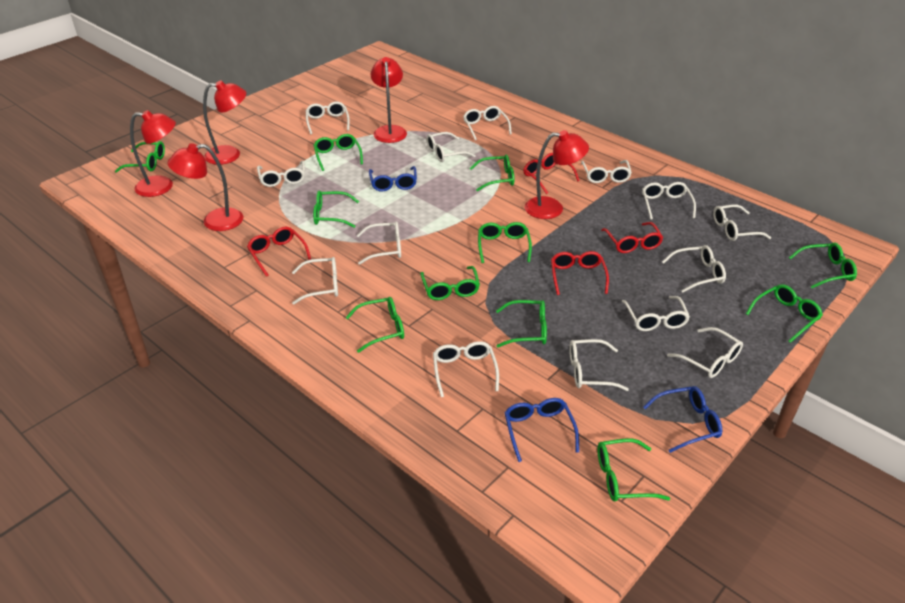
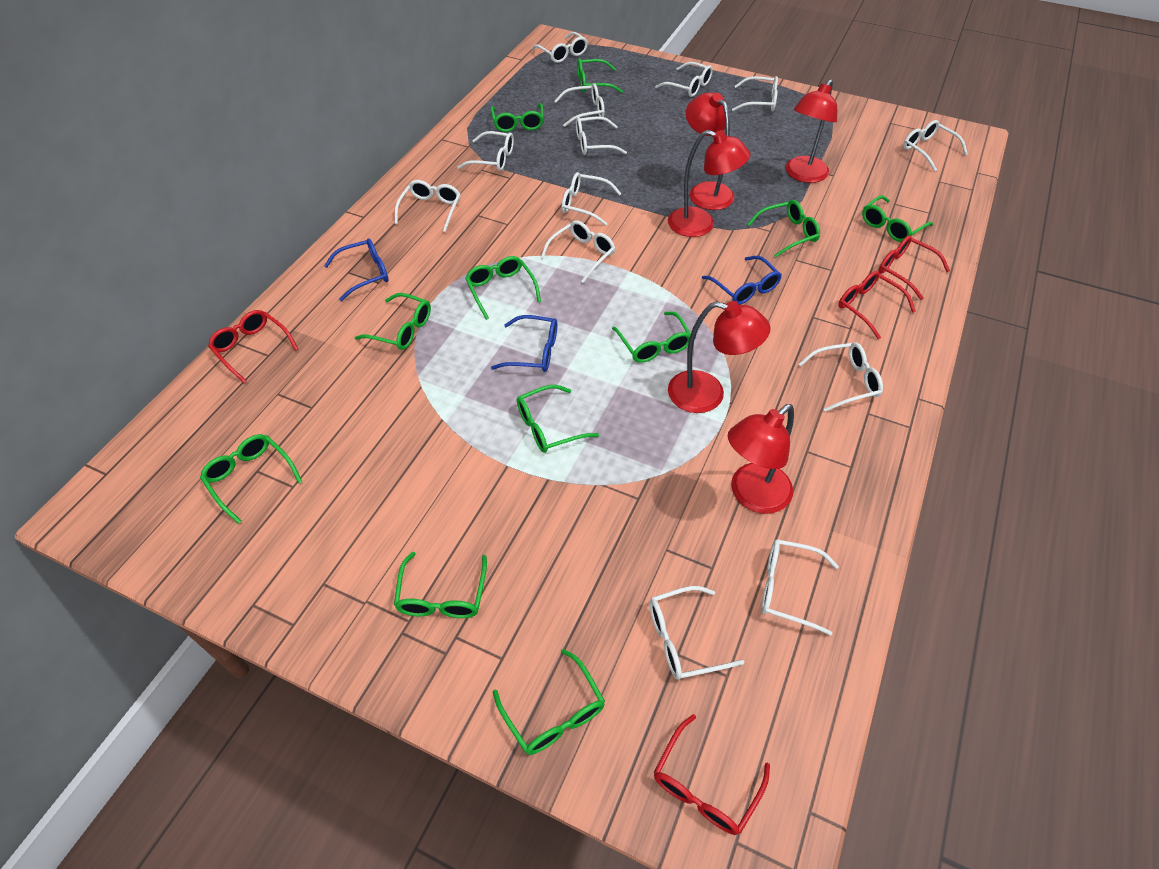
white glasses: [257,160,305,187] [292,257,338,305] [306,102,350,134] [357,221,401,265] [426,132,476,162] [433,341,499,397] [463,106,512,140] [569,339,629,391] [581,160,632,183] [622,296,690,331] [642,182,696,220] [662,245,726,293] [667,327,743,378] [713,205,771,241] = 14 -> [395,180,460,232] [458,131,514,171] [532,32,588,63] [540,220,615,283] [555,83,605,127] [561,172,622,226] [576,116,627,155] [649,586,744,680] [655,62,713,97] [732,76,778,112] [761,539,839,636] [799,342,883,412] [903,120,968,172] = 13

